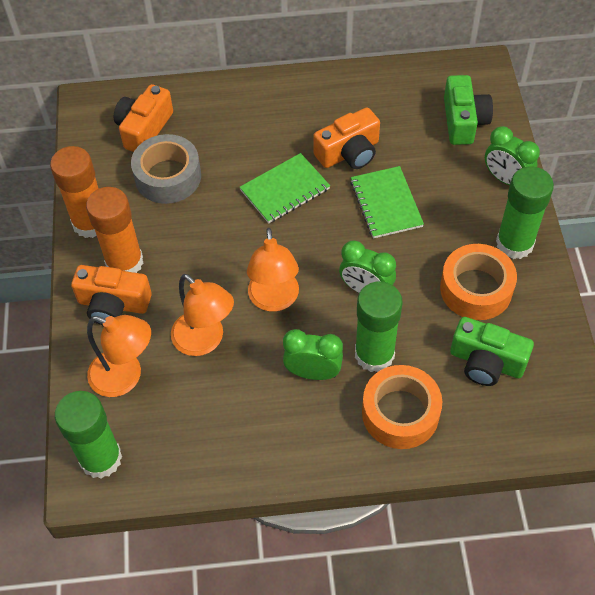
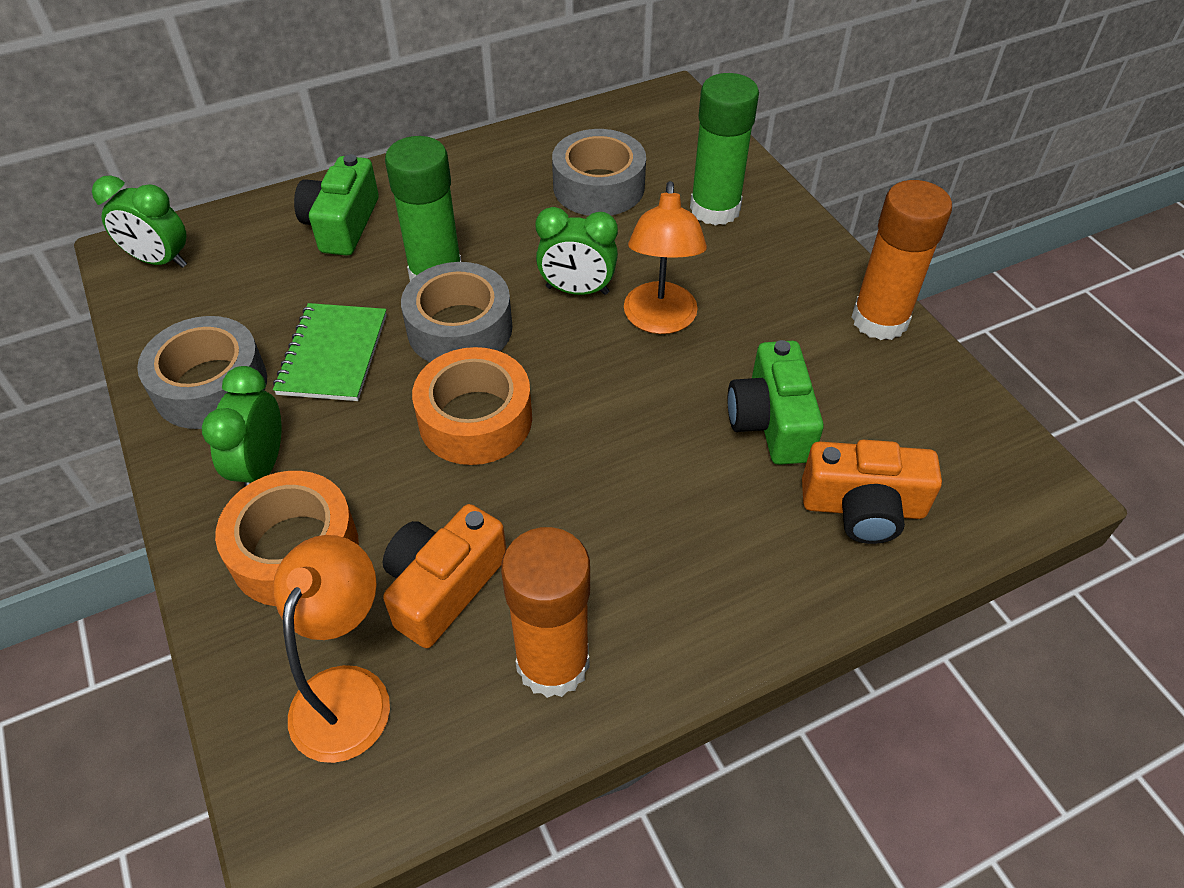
green glue stick: [55,391,122,479] [355,281,403,372] [496,166,554,259] = 3 -> [385,136,461,281] [690,73,759,226] = 2
green notebook: [240,153,330,223] [350,166,424,239] = 2 -> [273,303,387,401] = 1
grey tape: [131,134,201,204] = 1 -> [137,316,267,429] [401,262,512,362] [552,129,646,216] = 3
orange camera: [71,265,152,325] [114,84,173,152] [313,107,380,169] = 3 -> [383,504,507,648] [802,440,942,544] = 2
orange lamp: [87,315,151,397] [171,274,234,356] [247,228,299,312] = 3 -> [273,535,390,763] [624,181,707,334] = 2

